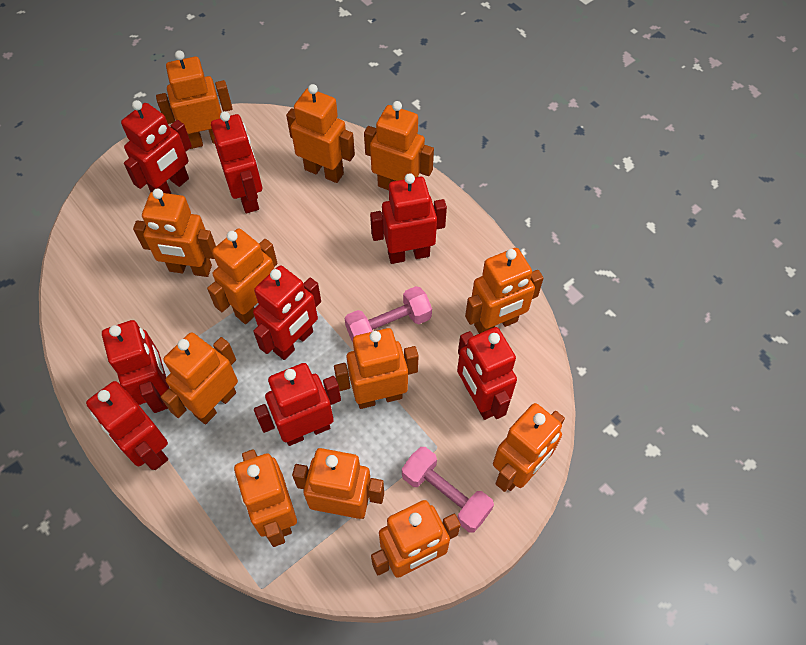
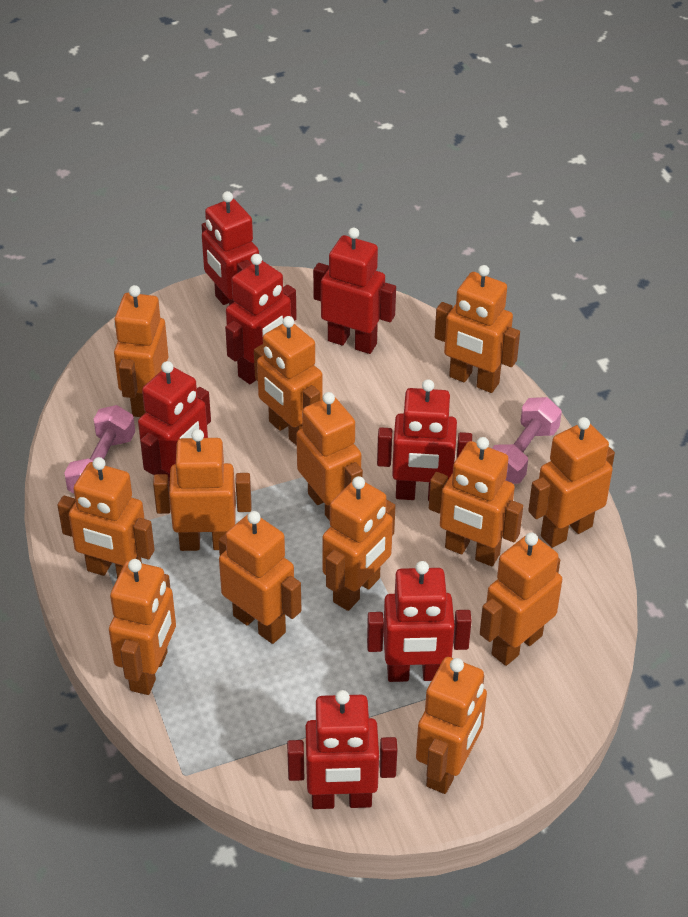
orange robot: [133,188,216,277] [156,50,233,149] [161,332,238,424] [207,229,278,324] [234,449,297,547] [286,84,355,183] [292,448,384,519] [334,328,419,409] [364,101,434,190] [371,500,461,578] [465,248,544,334] [493,403,565,492] = 12 -> [57,457,155,578] [109,559,176,695] [114,285,168,417] [153,429,251,551] [218,511,301,644] [254,316,323,446] [296,392,363,521] [322,476,395,611] [416,657,487,794] [429,437,523,566] [435,265,520,393] [480,532,562,666] [528,417,615,548] = 13
red robot: [86,381,168,470] [102,320,170,413] [121,100,192,194] [211,111,262,213] [253,266,321,360] [254,363,341,446] [370,173,447,264] [457,327,517,420] = 8 -> [138,361,211,484] [202,191,259,305] [225,254,297,384] [287,690,397,809] [313,228,396,354] [367,561,472,682] [377,379,472,501] = 7

